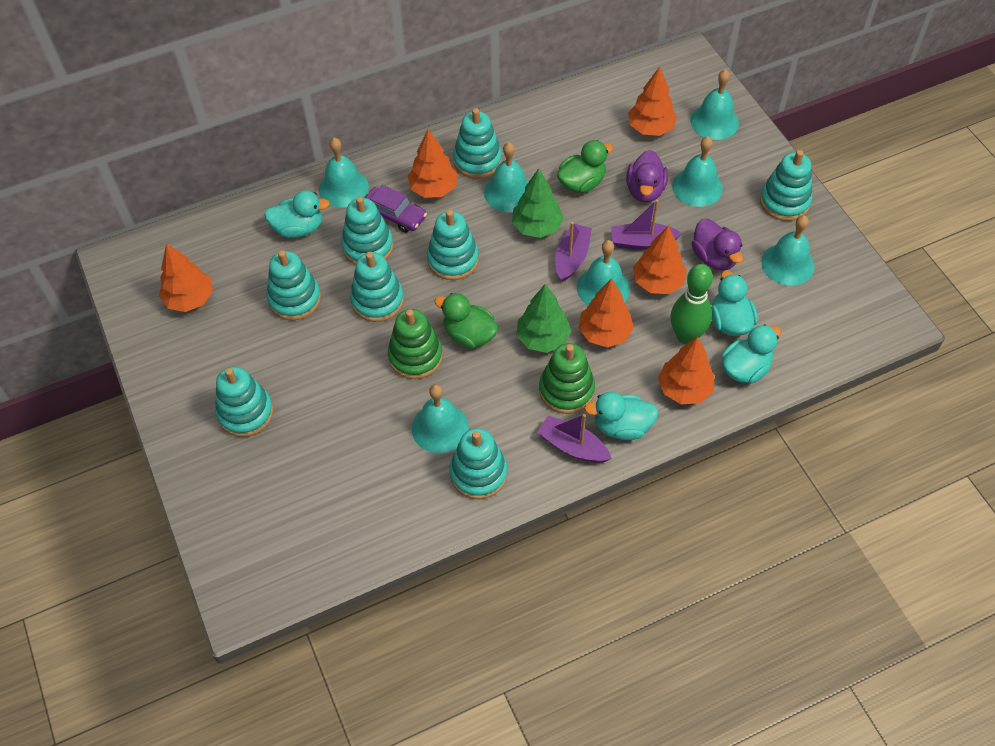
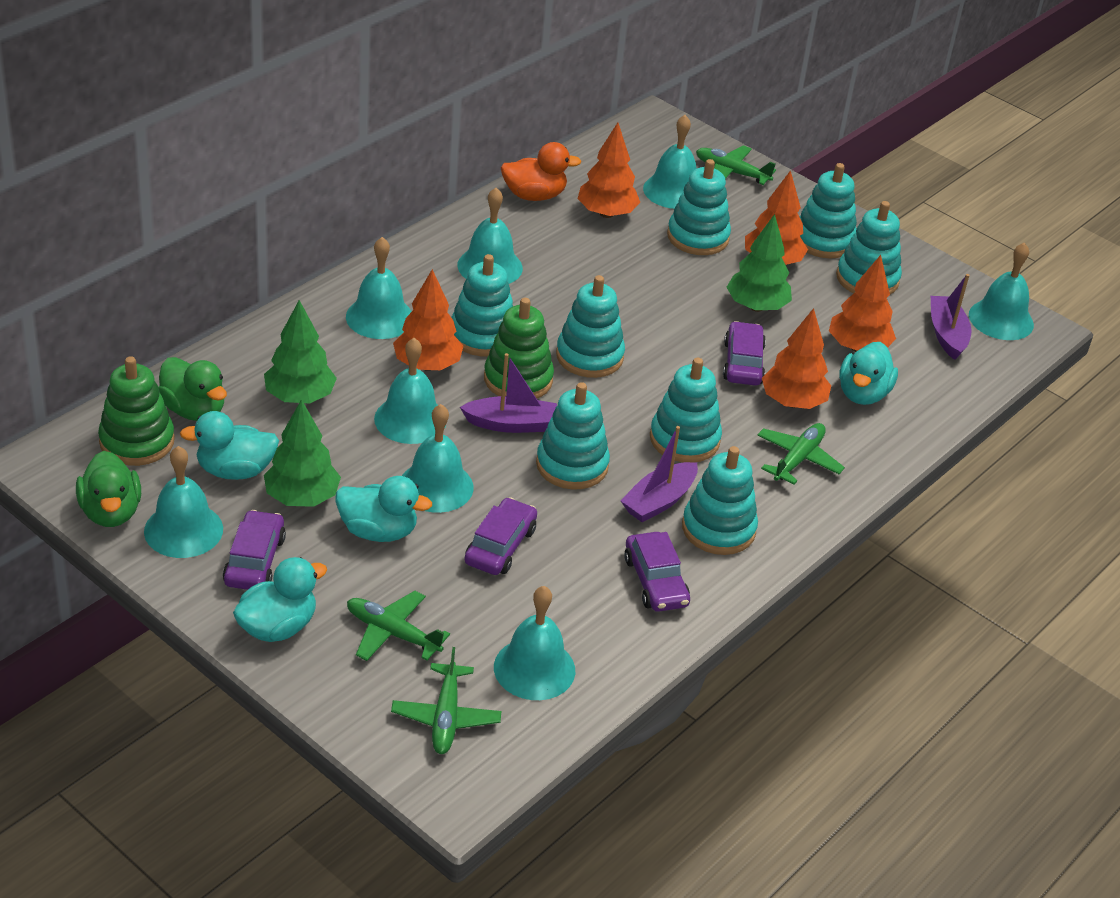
green bowling pin: [671,264,713,344] = 1 -> none = 0
green plane: none = 0 -> [347,591,450,661] [391,647,502,754] [696,145,776,185] [757,423,845,485] = 4
green tree: [512,168,564,238] [517,284,572,353] = 2 -> [264,300,337,403] [264,399,341,507] [726,214,792,312] = 3
orange duck: none = 0 -> [501,142,581,201] = 1
orange tree: [159,243,213,312] [408,129,458,198] [579,278,634,347] [628,67,677,136] [633,226,687,294] [658,337,714,404] = 6 -> [393,269,463,371] [577,122,640,218] [745,170,808,265] [762,308,831,409] [829,255,896,352] = 5
purple car: [365,184,427,233] = 1 -> [223,510,286,590] [464,497,537,575] [624,532,690,612] [723,321,766,386] = 4
purple duck: [626,150,668,202] [691,219,743,270] = 2 -> none = 0
turquoise bell: [319,138,369,208] [412,384,469,453] [484,142,529,212] [577,240,630,305] [672,136,723,207] [690,69,739,140] [761,215,815,286] = 7 -> [144,446,223,558] [346,237,412,339] [374,338,446,444] [402,404,474,513] [457,188,523,284] [494,586,575,700] [643,115,697,209] [969,242,1034,340] = 8

